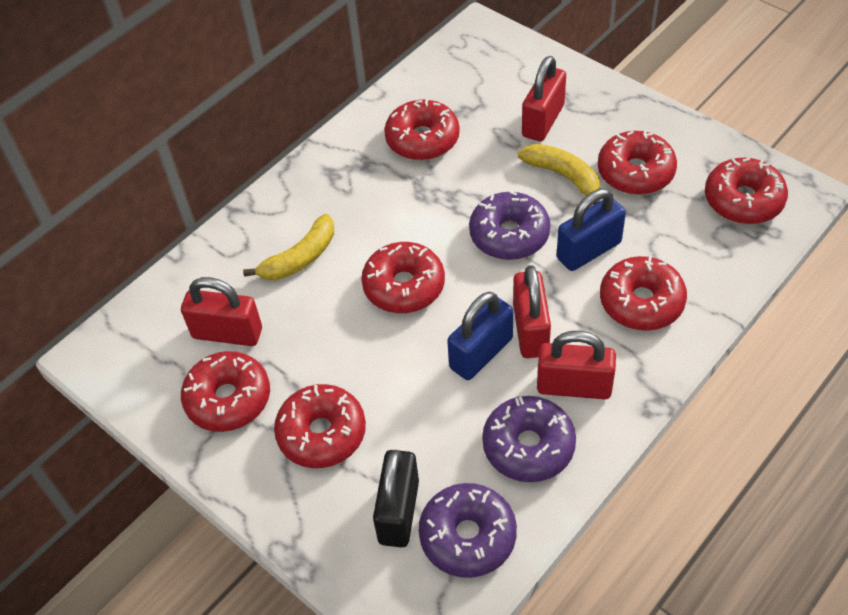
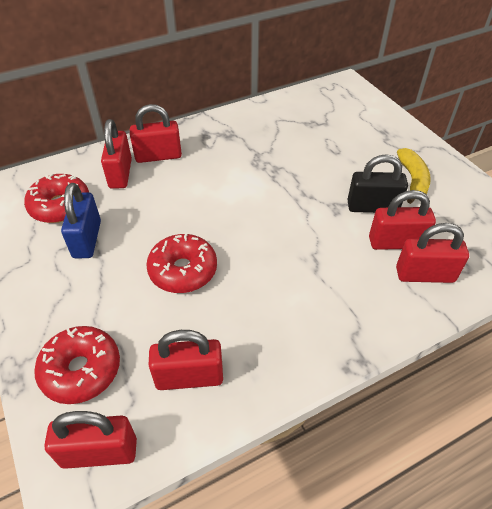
blue padlock: [447,292,513,380] [557,189,626,271] = 2 -> [61,183,101,259] = 1
purple donut: [419,483,517,578] [469,191,551,260] [482,396,576,482] = 3 -> none = 0
red donut: [181,351,270,432] [274,384,366,468] [361,242,445,313] [384,98,460,160] [598,130,677,195] [600,255,687,331] [705,158,788,224] = 7 -> [24,174,89,223] [34,326,120,404] [146,233,217,293] = 3
red padlock: [181,277,262,346] [513,265,551,358] [522,56,566,141] [537,331,616,399] = 4 -> [44,411,137,469] [101,119,132,189] [130,104,182,163] [149,330,223,390] [369,190,436,250] [396,223,469,283] = 6
yellow banana: [243,214,334,280] [518,144,600,205] = 2 -> [397,148,431,204] = 1

